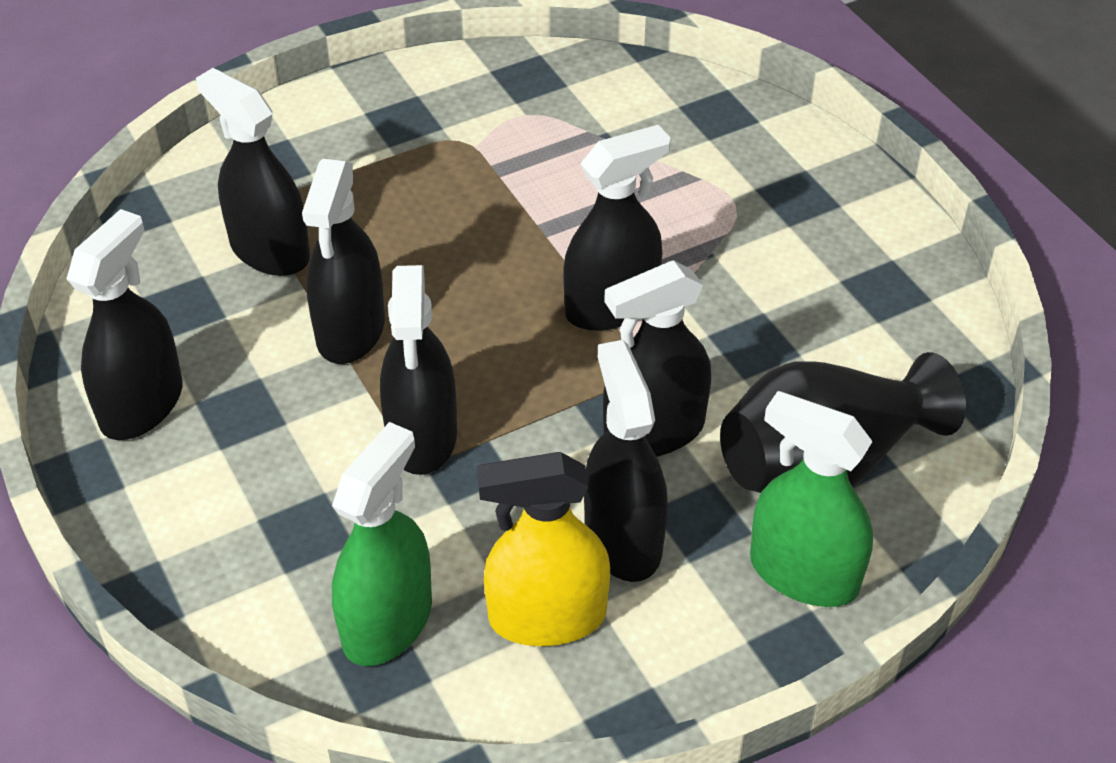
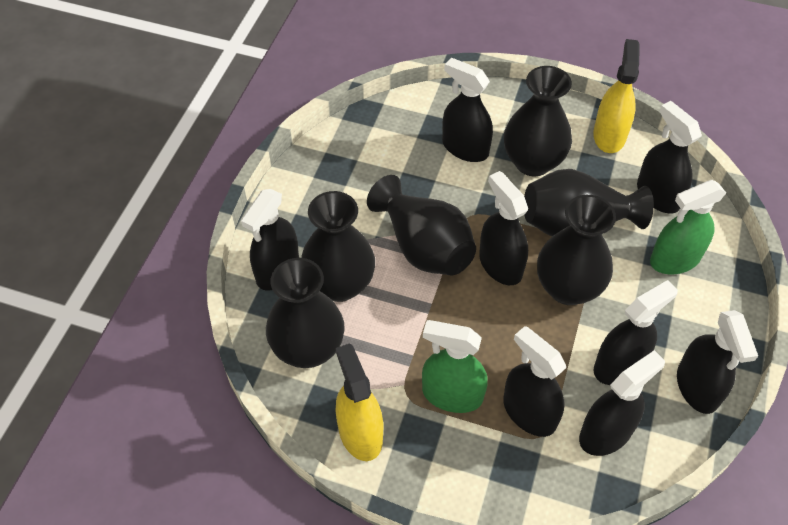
black spray bottle: [67,209,182,440] [196,68,310,276] [302,159,385,364] [380,265,457,475] [563,125,671,331] [584,340,668,582] [603,260,711,457] = 7 -> [241,189,299,290] [442,58,493,162] [479,171,528,285] [503,326,566,437] [579,350,665,456] [594,280,678,385] [637,101,702,214] [677,310,758,414] = 8
black vase: [720,352,966,493] = 1 -> [266,258,345,368] [301,191,375,302] [367,175,476,275] [504,66,572,176] [524,169,654,237] [537,195,616,305] = 6
yellow spray bottle: [477,452,610,646] = 1 -> [336,343,383,461] [593,39,639,153] = 2

